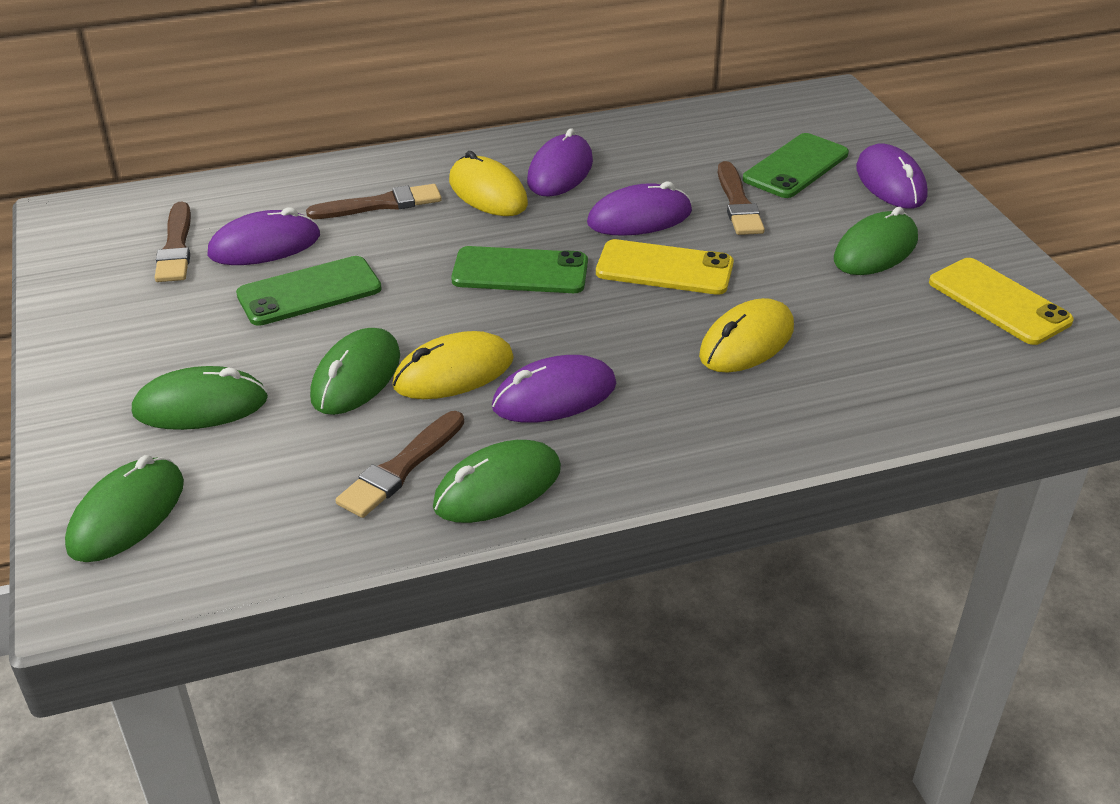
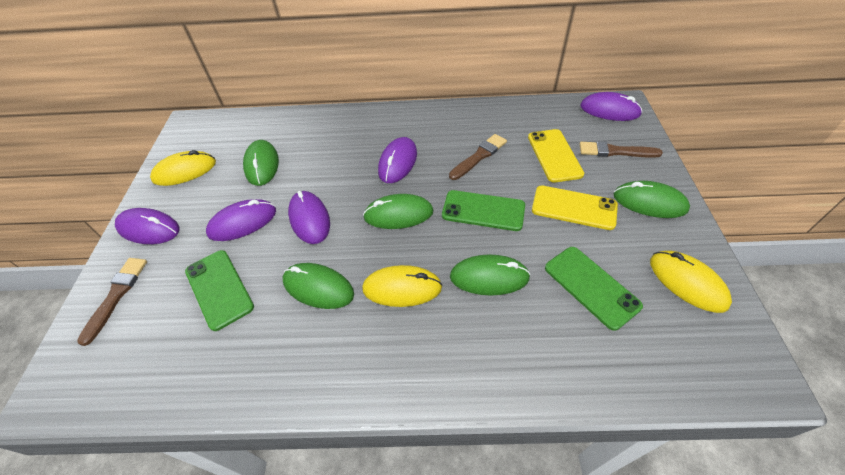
brown brush: [155,201,191,282] [306,184,442,219] [336,411,464,518] [718,161,765,235] = 4 -> [77,258,147,346] [449,134,507,180] [580,141,663,158] = 3

